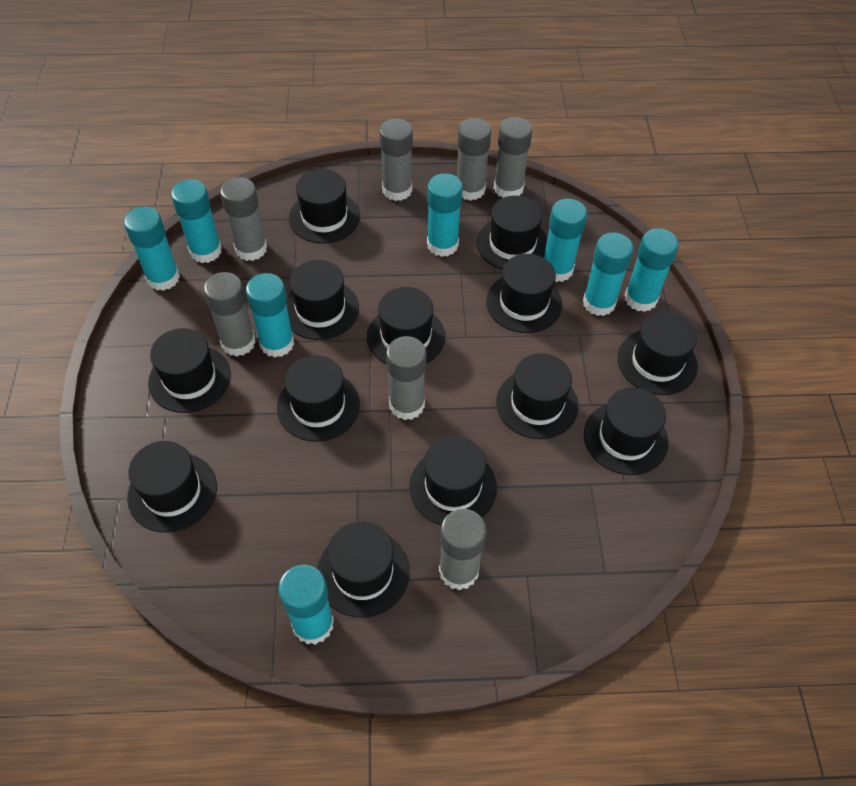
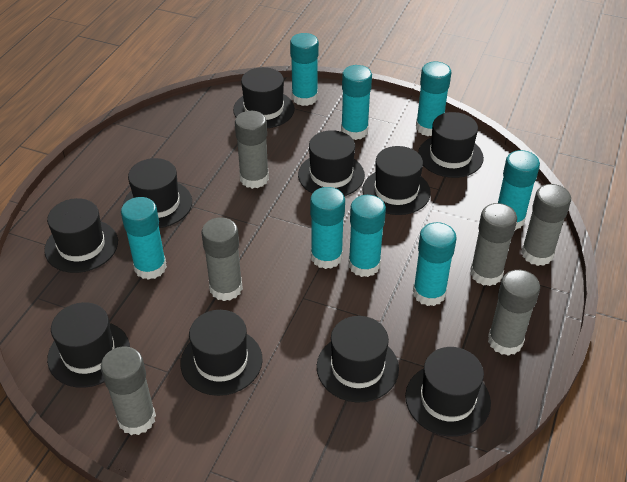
black hat: [127,441,217,533] [148,328,231,413] [277,355,360,442] [286,260,359,340] [289,169,360,243] [317,521,410,618] [367,287,445,365] [409,436,497,525] [477,196,547,270] [486,254,562,333] [496,354,578,439] [584,388,668,475] [618,312,698,395] = 13 -> [44,198,118,273] [47,302,130,388] [123,158,192,228] [180,310,262,396] [233,67,295,128] [298,130,365,196] [317,316,399,402] [362,146,431,215] [405,347,491,437] [418,112,484,178] = 10
grey glue stick: [203,272,256,357] [220,177,267,261] [379,118,413,201] [386,336,426,420] [439,509,487,590] [457,118,491,201] [494,117,533,198] = 7 -> [101,347,156,435] [202,217,243,301] [235,111,269,189] [470,203,517,286] [488,270,540,356] [521,184,571,266] = 6

